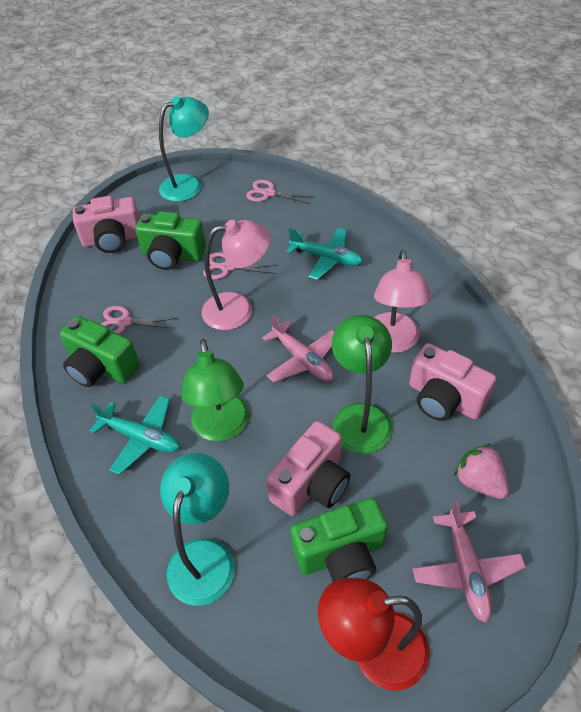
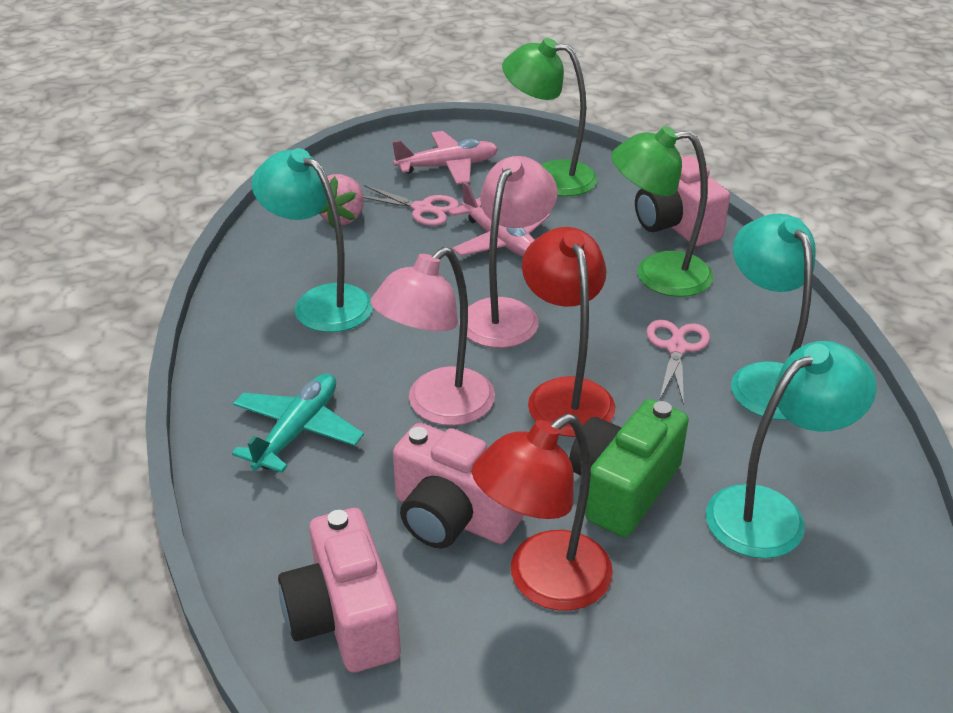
green camera: [60,316,140,387] [135,211,206,270] [290,498,388,582] = 3 -> [569,399,689,537] = 1
pink scissors: [101,306,178,334] [203,252,277,280] [246,180,312,204] = 3 -> [364,185,459,226] [646,320,710,405] = 2
red lamp: [318,578,430,691] = 1 -> [472,414,613,611] [522,227,615,437] = 2
turquoise lamp: [159,96,209,202] [160,453,235,606] = 2 -> [252,148,373,332] [706,341,876,559] [731,214,816,420] = 3
turquoise plane: [89,396,180,475] [286,228,363,280] = 2 -> [232,373,364,473] = 1

